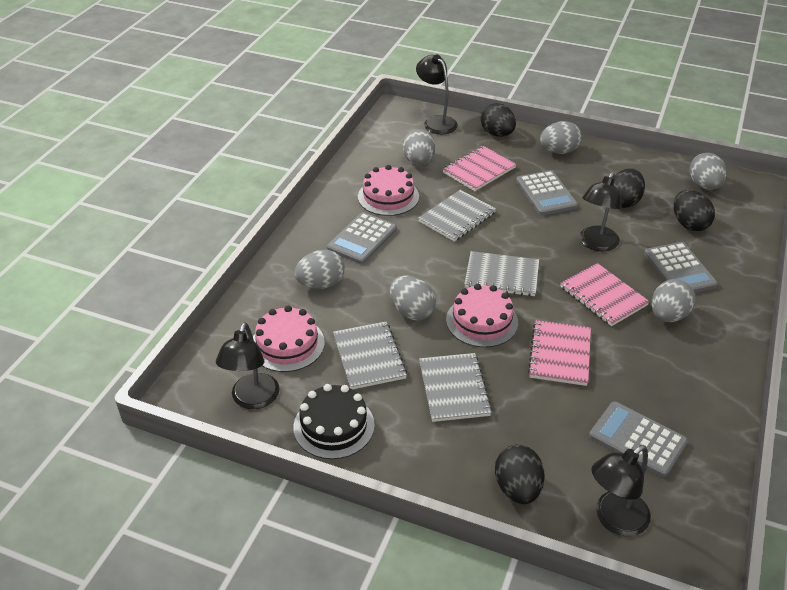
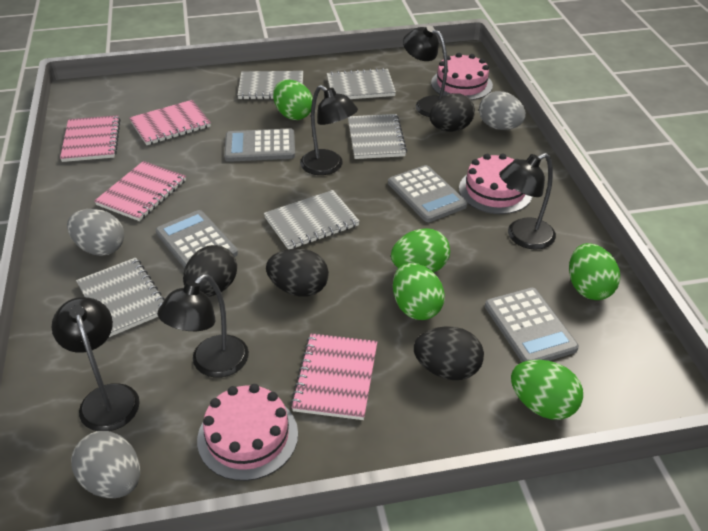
black cake: [293,384,375,459] = 1 -> none = 0
black lamp: [216,322,280,409] [416,54,458,134] [580,172,622,251] [591,445,651,536] = 4 -> [52,297,140,431] [157,274,249,378] [300,85,358,175] [403,26,448,117] [499,153,556,249] = 5
green egg: none = 0 -> [273,80,313,120] [391,228,450,273] [393,263,445,320] [511,360,583,420] [569,243,620,300] = 5
grey egg: [294,250,345,289] [390,275,436,321] [403,129,435,165] [540,121,582,154] [652,279,696,322] [689,153,727,190] = 6 -> [67,209,124,256] [71,431,140,498] [479,91,526,130] = 3
grey notebook: [333,322,407,389] [418,190,496,242] [419,353,492,422] [464,251,539,296] = 4 -> [76,257,165,338] [237,71,303,100] [264,190,360,249] [327,68,396,99] [348,114,407,159] = 5
pink notebook: [443,146,516,191] [528,320,591,386] [560,263,650,326] = 3 -> [60,115,121,162] [94,161,186,221] [129,100,211,145] [291,333,377,420] = 4

